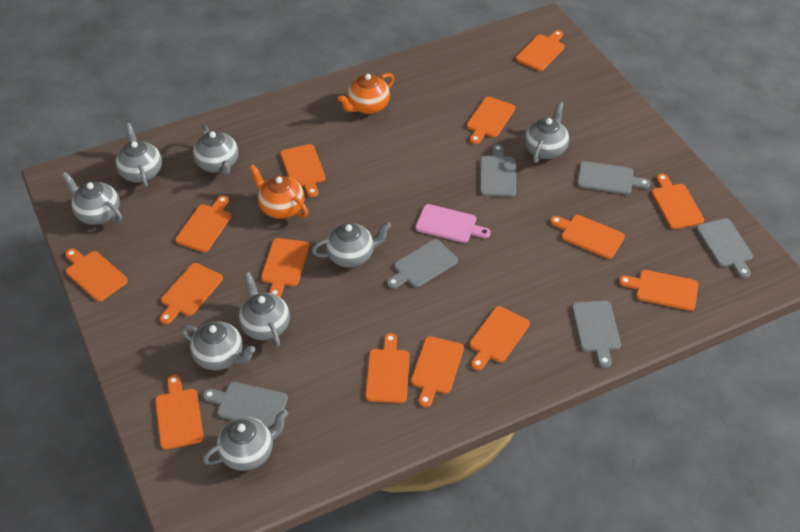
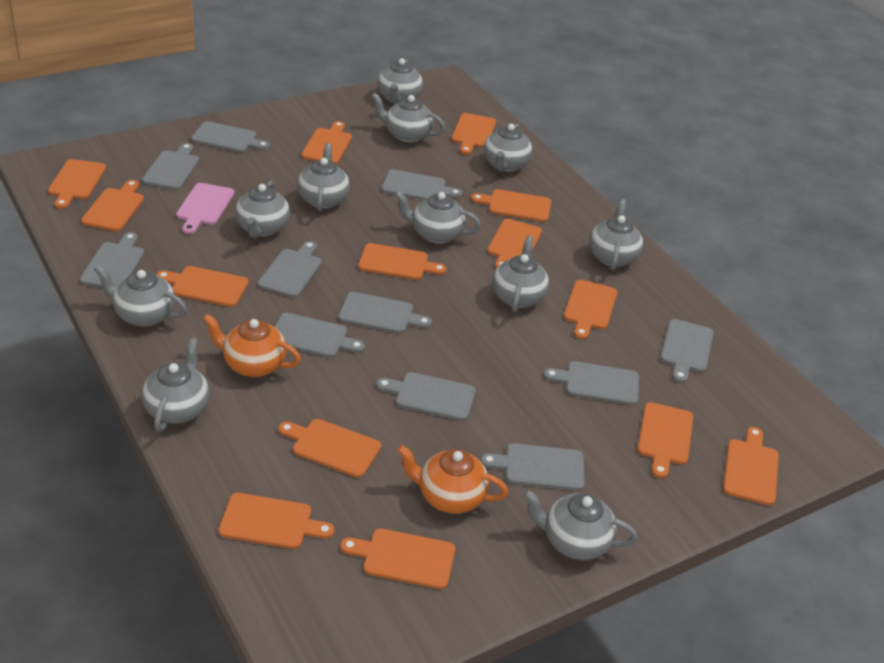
grey cutting board: [203,382,288,428] [387,239,458,289] [480,144,516,197] [572,301,621,368] [577,161,651,194] [696,218,753,278] = 6 -> [80,232,145,288] [142,143,199,190] [191,121,270,152] [258,241,322,298] [274,313,365,358] [338,292,432,333] [376,372,476,421] [381,169,462,200] [480,443,585,491] [543,361,639,405] [660,319,714,383] = 11
grey teapot: [62,172,122,225] [115,123,162,187] [180,321,255,370] [193,125,238,175] [203,409,288,471] [238,272,290,347] [312,222,391,267] [524,101,569,163] = 8 -> [94,265,187,327] [142,338,210,432] [235,181,290,238] [297,143,350,211] [371,93,445,143] [377,58,423,104] [395,191,481,244] [484,124,533,172] [492,236,549,312] [523,489,638,560] [589,199,643,270] = 11

